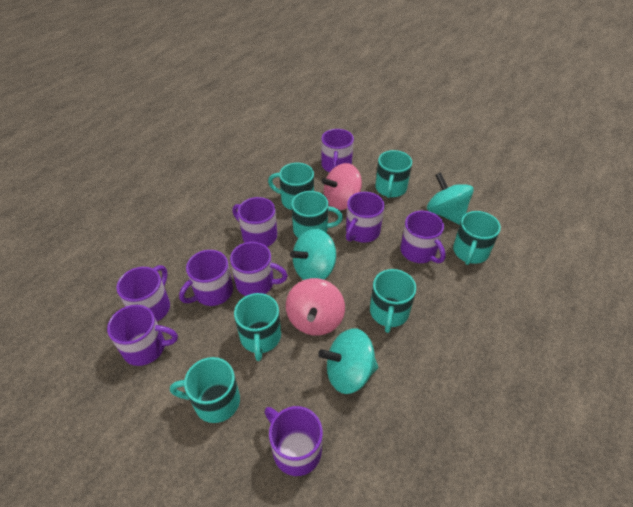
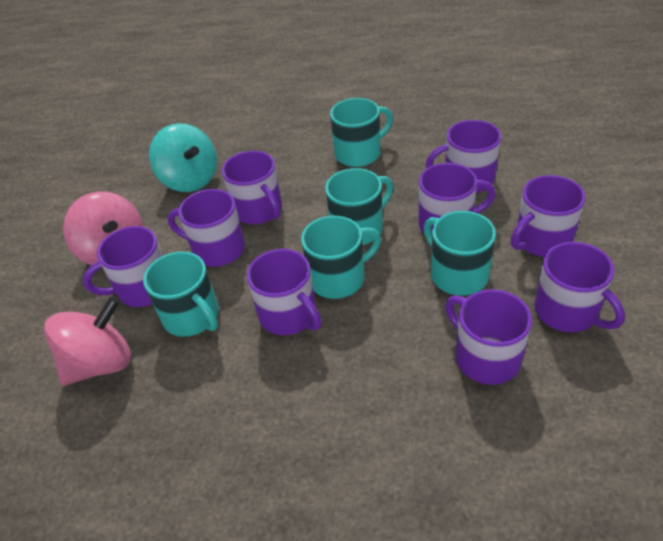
turquoise mug: [170,357,240,423] [234,293,281,361] [268,163,314,210] [291,191,343,238] [370,269,416,333] [375,150,412,198] [453,211,501,265] = 7 -> [143,251,219,337] [301,216,381,299] [325,168,393,245] [330,98,393,167] [423,211,496,296] = 5
turquoise spinning top: [290,229,336,280] [318,328,378,394] [427,172,474,225] = 3 -> [149,123,217,192] = 1

